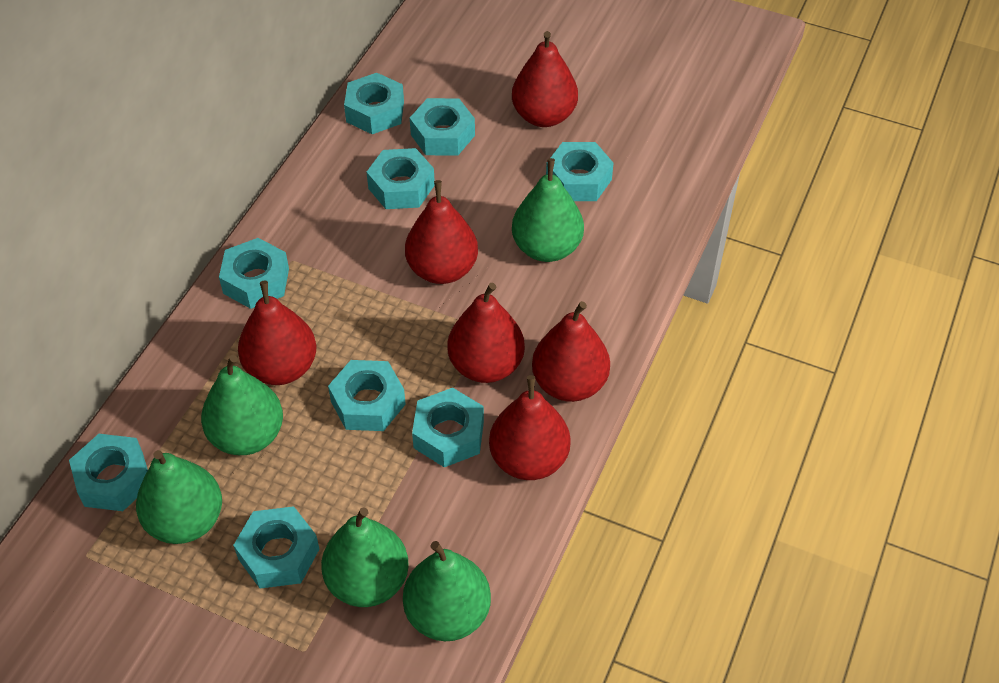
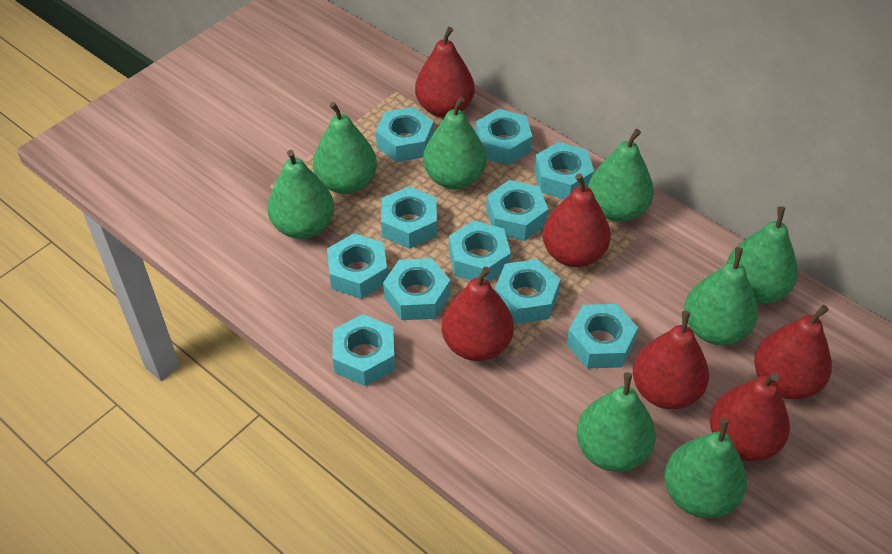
green pear: [136,450,222,544] [201,355,283,455] [321,508,409,607] [403,541,491,641] [512,158,584,262] = 5 -> [267,150,334,239] [313,102,377,194] [423,97,487,189] [577,372,656,472] [588,129,654,222] [664,418,747,518] [684,247,758,345] [727,206,798,304] = 8
turquoise nut: [69,434,148,511] [219,238,289,309] [233,506,319,589] [328,360,406,431] [344,73,404,134] [367,148,435,209] [410,98,475,156] [412,388,484,467] [546,142,614,201] = 9 -> [327,233,388,299] [332,314,395,386] [376,107,434,162] [381,186,437,249] [383,258,450,320] [449,220,511,282] [476,109,532,165] [486,180,548,241] [495,259,560,324] [534,142,594,199] [567,304,638,368] = 11

